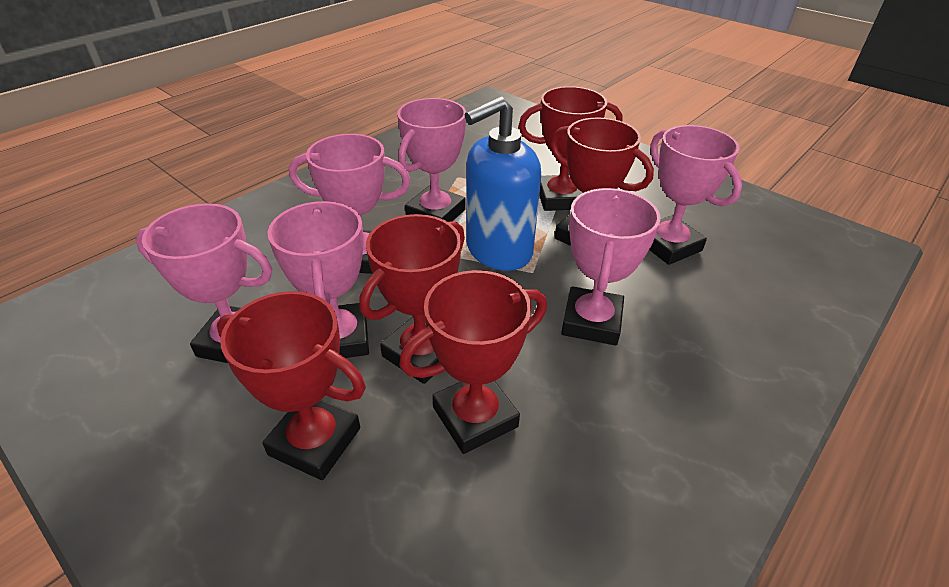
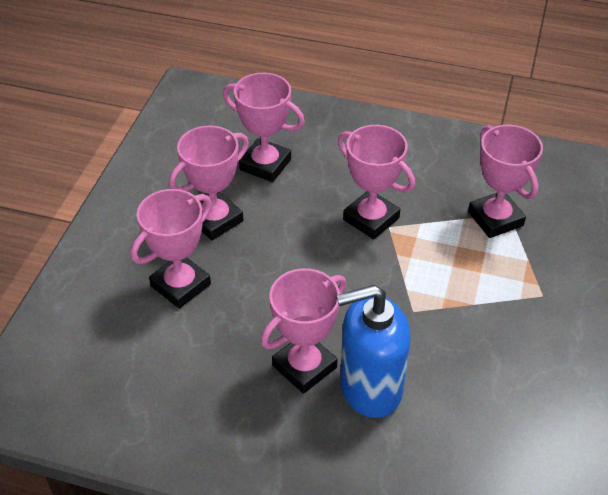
red trophy: [217,291,366,480] [359,214,465,384] [399,270,547,454] [519,86,623,211] [550,117,654,246] = 5 -> none = 0

